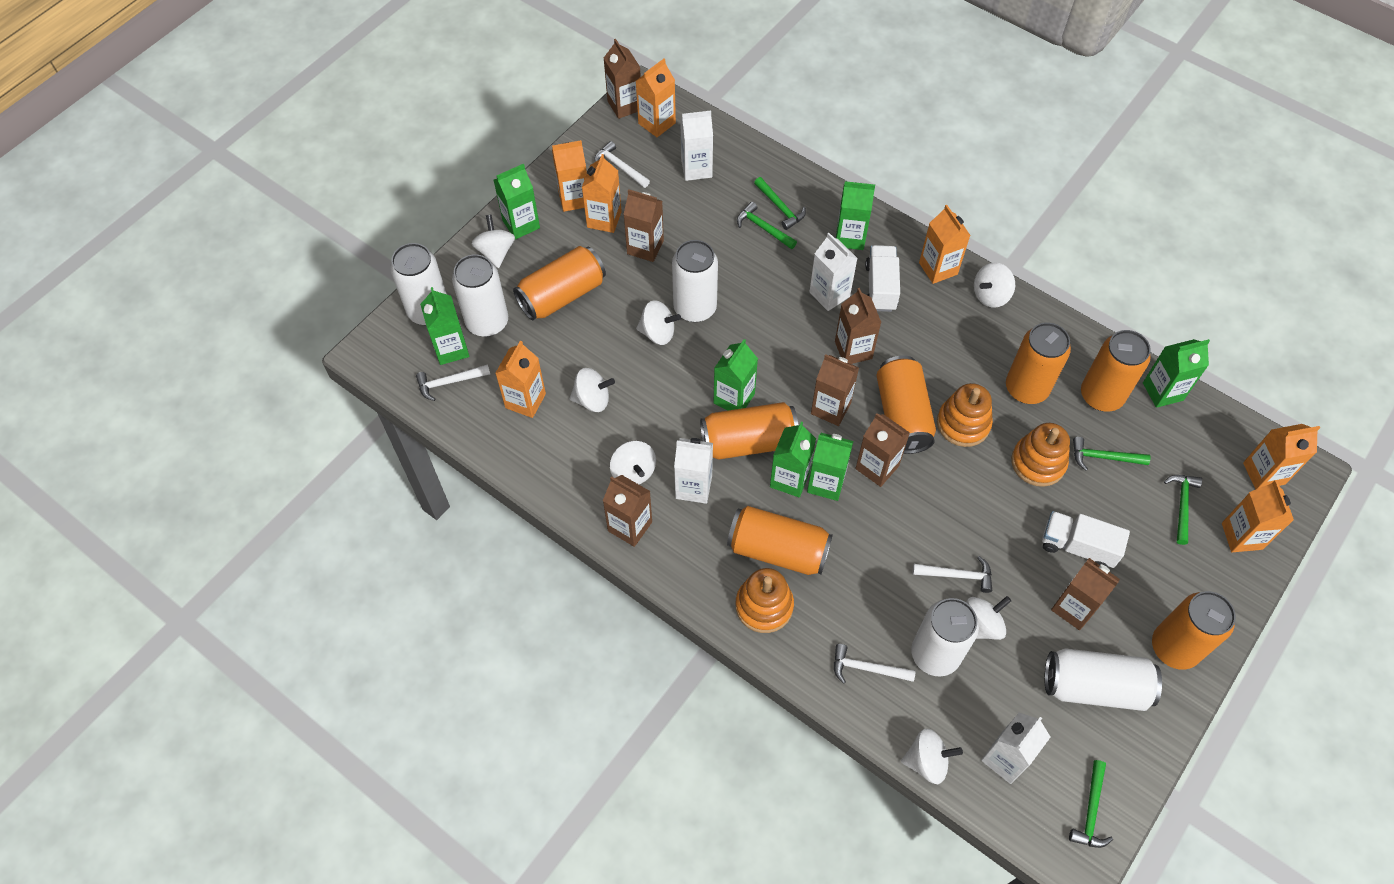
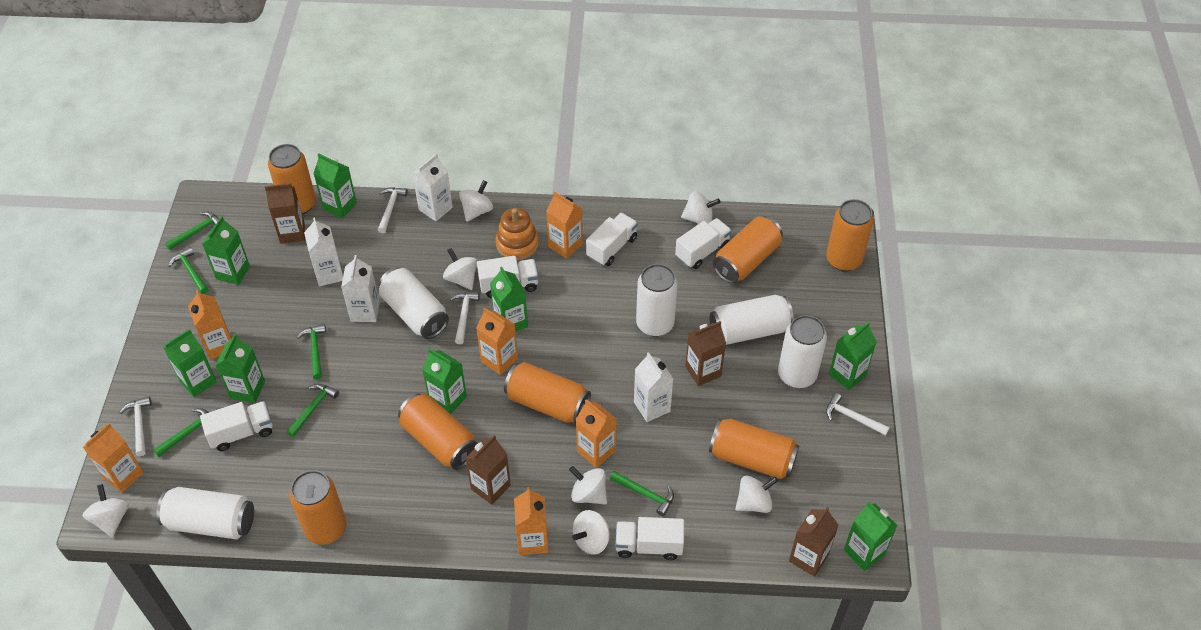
brown carton: [603,475,652,547] [604,39,641,119] [623,189,664,262] [811,354,859,426] [835,288,882,364] [855,413,910,487] [1051,558,1120,630] = 7 -> [265,183,305,244] [465,435,511,505] [685,321,726,386] [789,507,839,577] = 4
green carton: [420,287,469,365] [494,164,540,239] [713,339,758,411] [770,422,816,497] [807,433,853,501] [836,181,875,250] [1143,339,1210,408] = 7 -> [164,329,217,397] [202,216,250,285] [215,334,265,403] [313,153,357,219] [422,348,467,414] [490,267,528,332] [829,322,877,390] [844,502,898,571] = 8
green hammer: [737,202,797,249] [754,177,806,230] [1069,760,1113,848] [1073,437,1151,471] [1164,475,1202,545] = 5 -> [153,408,209,457] [165,212,219,250] [169,247,208,294] [286,384,339,437] [296,324,326,379] [610,471,674,516] = 6
orange carton: [496,341,546,418] [552,140,587,212] [582,154,622,233] [636,59,676,137] [919,205,971,284] [1222,480,1294,552] [1243,424,1320,489] = 7 -> [83,423,144,493] [188,290,231,360] [476,308,518,375] [514,487,549,555] [546,191,583,259] [576,399,617,468] = 6
orange stacking toy: [736,568,794,633] [937,383,993,447] [1011,423,1070,487] = 3 -> [496,208,539,261] = 1
white truck: [865,245,900,312] [1042,511,1130,568] = 2 -> [200,401,273,451] [477,256,539,298] [586,213,638,266] [615,517,684,560] [675,218,732,269] = 5

